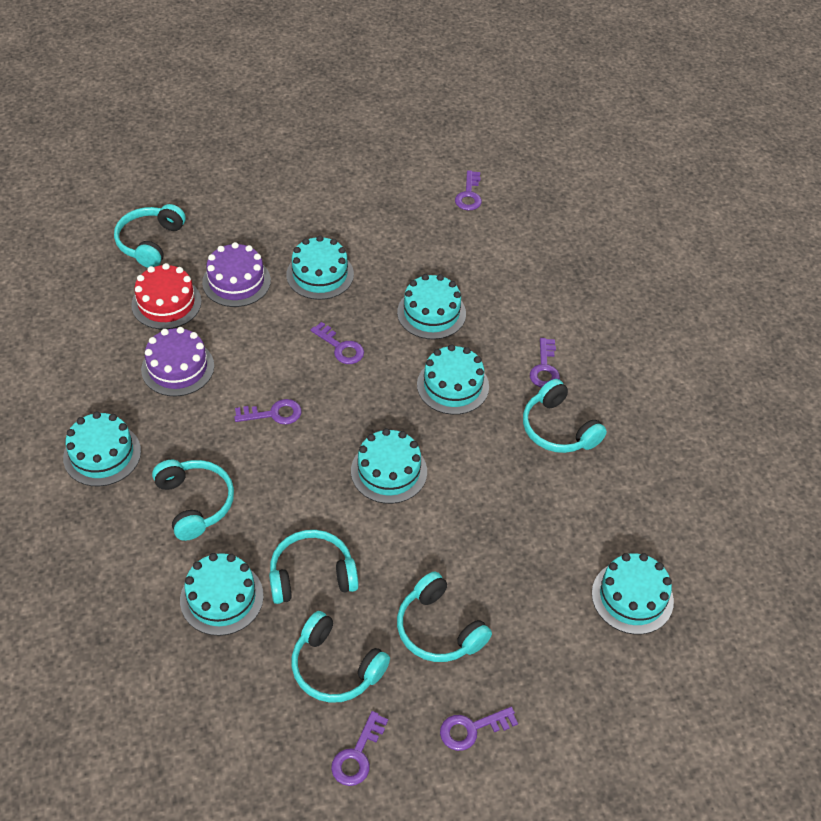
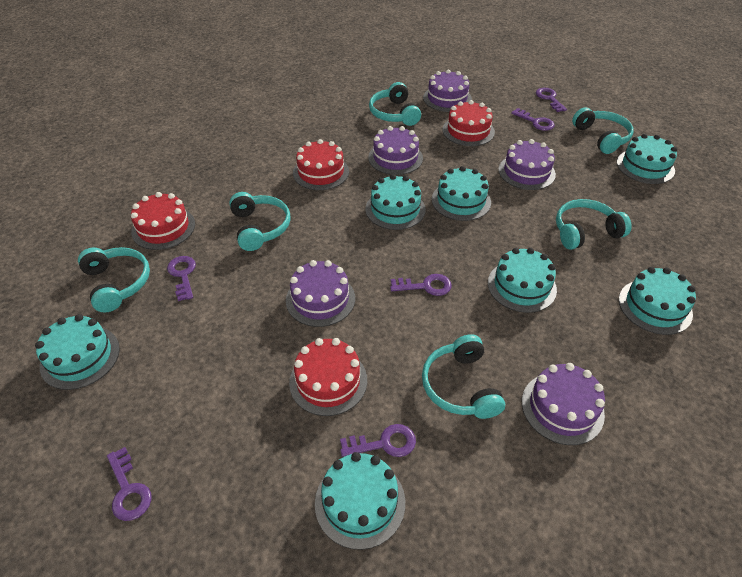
purple cake: [141,327,214,396] [202,242,271,307] = 2 -> [286,260,355,327] [368,126,423,175] [423,70,472,112] [498,139,556,190] [522,363,605,445] = 5
red cake: [131,263,202,329] = 1 -> [131,192,195,250] [289,338,367,416] [293,139,349,190] [443,100,495,146] = 4

